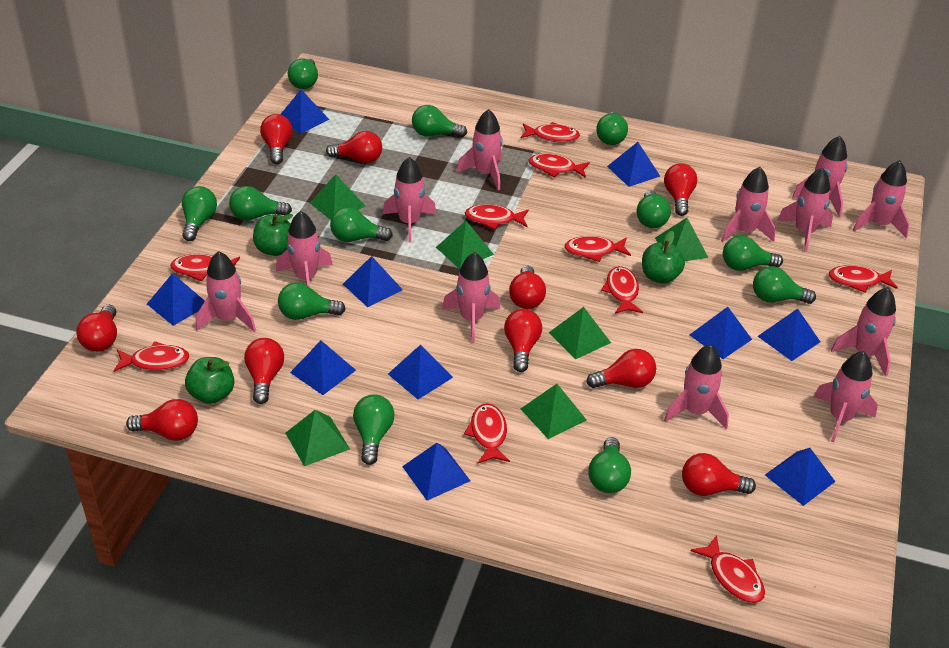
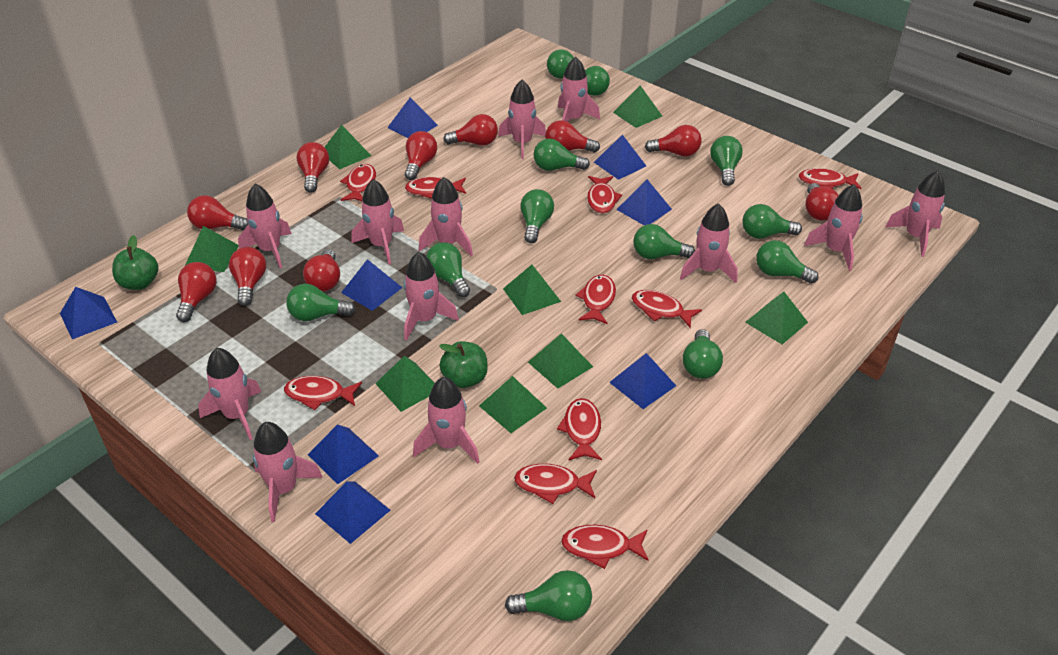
blue pyramid: [147,273,205,326] [280,90,329,134] [290,340,356,395] [343,256,403,307] [388,344,453,399] [402,443,470,501] [607,142,660,187] [690,307,752,359] [758,309,820,361] [765,448,835,506] = 10 -> [60,287,117,339] [308,425,379,484] [315,481,391,544] [341,259,403,311] [387,98,438,138] [594,135,646,180] [609,353,676,409] [616,180,672,226] = 8
green apple: [185,357,235,404] [253,214,293,256] [642,231,685,284] = 3 -> [112,235,158,290] [439,341,488,388] = 2
green pyramid: [286,410,350,466] [310,174,365,220] [436,221,494,269] [521,384,587,439] [549,307,611,359] [655,218,708,261] = 6 -> [185,226,239,272] [325,125,371,169] [375,356,435,412] [479,376,547,433] [503,265,561,315] [528,333,593,388] [613,86,662,128] [745,292,808,344] = 8

